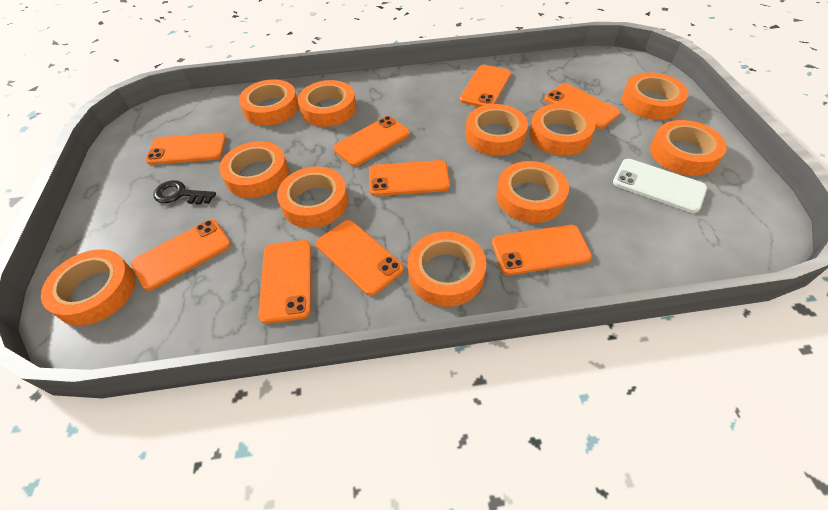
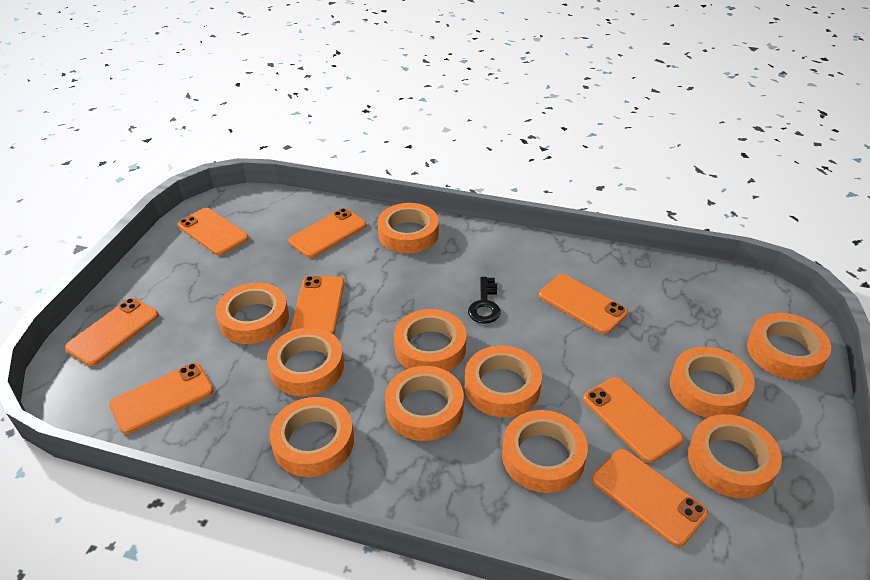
orange phone: [131,220,231,291] [146,132,226,165] [258,240,311,324] [316,220,404,296] [333,116,410,167] [369,160,450,196] [460,65,511,107] [492,225,592,275] [544,83,621,129] = 9 -> [65,298,159,366] [109,363,214,434] [178,208,249,256] [288,208,366,258] [290,276,345,335] [539,274,628,334] [583,377,683,463] [592,449,708,547] = 8
white phone: [613,159,707,213] = 1 -> none = 0

